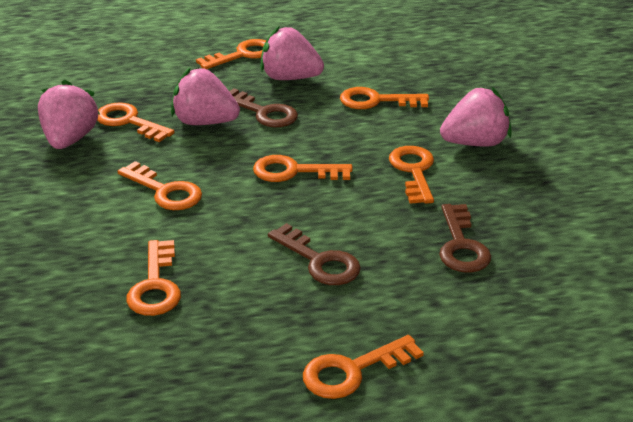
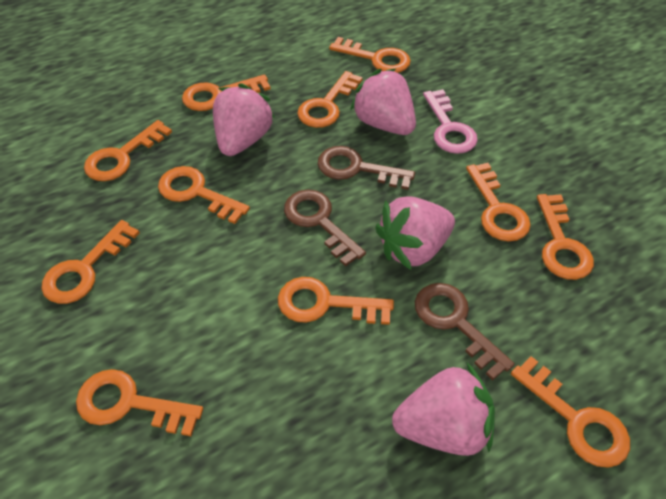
orange key: [97,102,175,142] [117,161,202,210] [126,240,181,316] [196,39,266,69] [253,155,353,182] [303,335,424,399] [340,87,429,109] [389,146,434,204] = 8 -> [41,220,140,304] [76,369,203,436] [84,120,172,181] [158,166,250,224] [182,74,271,111] [278,277,394,325] [297,71,363,128] [329,37,411,73] [466,163,531,242] [511,356,630,468] [537,194,594,280] = 11
pink key: none = 0 -> [423,89,478,154] = 1

